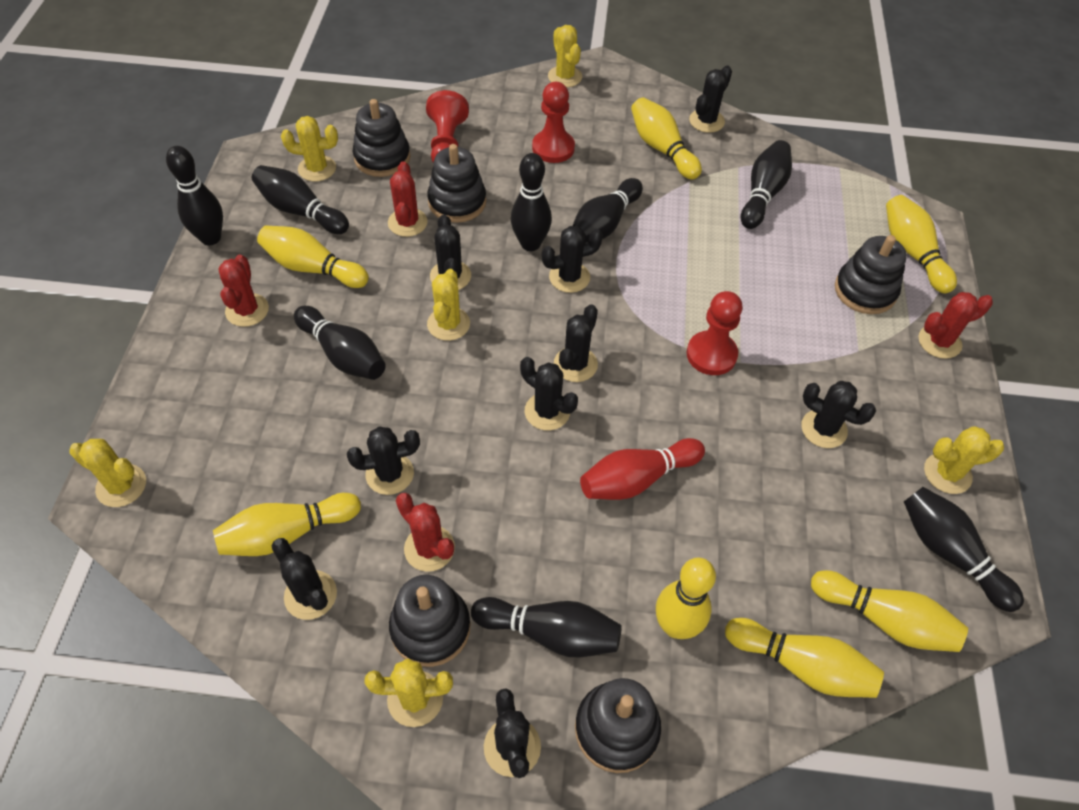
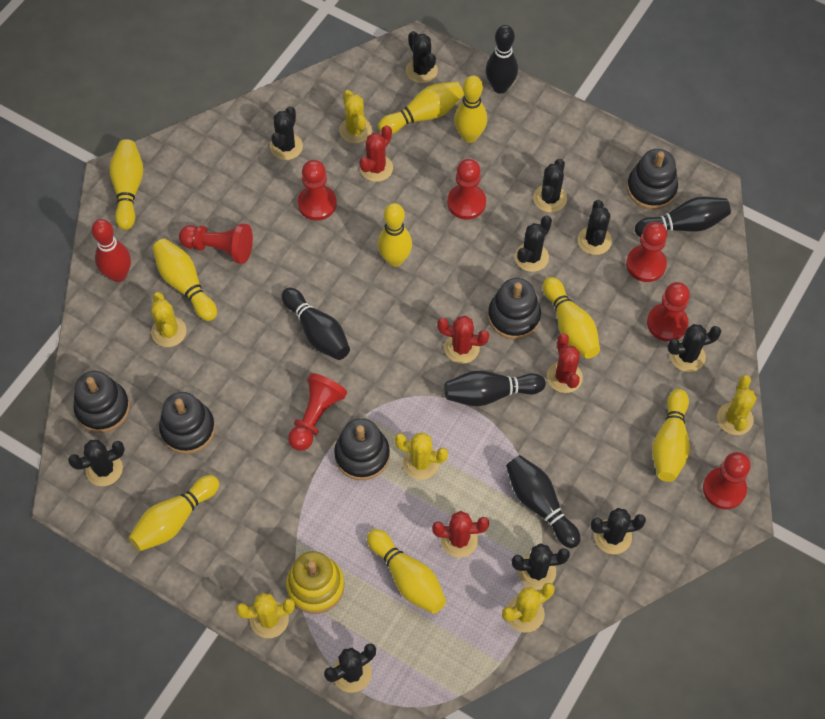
black bowling pin: [166,146,223,245] [252,165,349,234] [294,306,386,380] [471,597,622,657] [511,153,552,251] [573,178,643,243] [741,140,792,229] [904,487,1024,612] = 8 -> [282,288,350,360] [444,370,545,406] [486,25,518,94] [506,455,581,548] [635,197,731,237] = 5
black cactus: [272,538,337,620] [347,426,420,495] [430,214,471,290] [484,688,541,778] [520,357,578,431] [542,226,603,293] [554,304,598,382] [689,66,732,133] [801,381,876,448] = 9 -> [68,440,125,486] [270,106,303,160] [324,643,376,693] [406,31,438,83] [512,543,570,590] [515,216,552,272] [533,159,567,212] [578,200,612,255] [591,508,646,554] [668,324,721,372] = 10
red pawn: [426,90,469,163] [532,82,575,163] [687,291,743,375] = 3 -> [179,223,253,264] [288,373,347,451] [298,160,337,221] [447,159,486,220] [626,222,667,282] [647,282,690,342] [703,452,751,509] = 7
yellow bowling pin: [213,493,361,556] [257,225,369,288] [631,97,702,180] [656,558,716,639] [725,618,884,698] [811,570,968,652] [886,195,957,293] = 7 -> [109,139,143,230] [129,475,219,551] [152,239,217,321] [367,529,446,614] [378,81,464,134] [378,203,412,267] [454,75,487,143] [543,277,600,359] [652,389,690,482] = 9
yellow stacking toy: none = 0 -> [286,551,344,614] = 1

